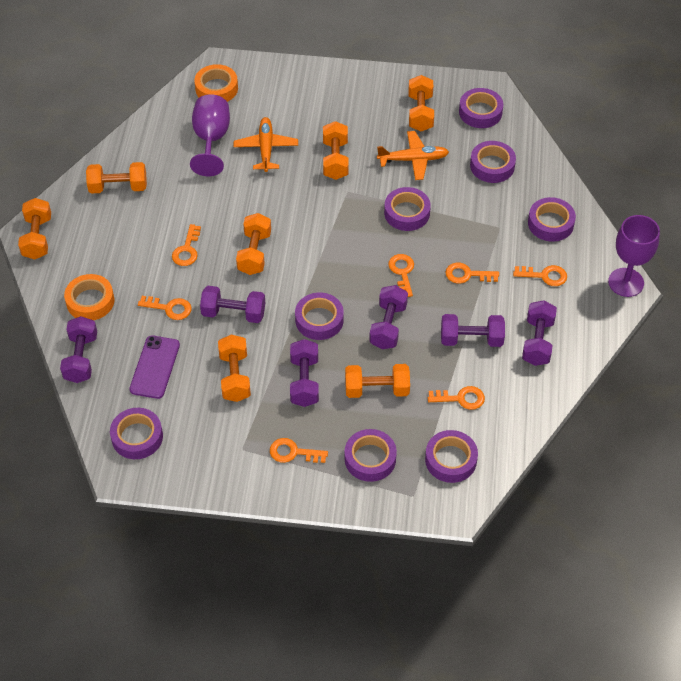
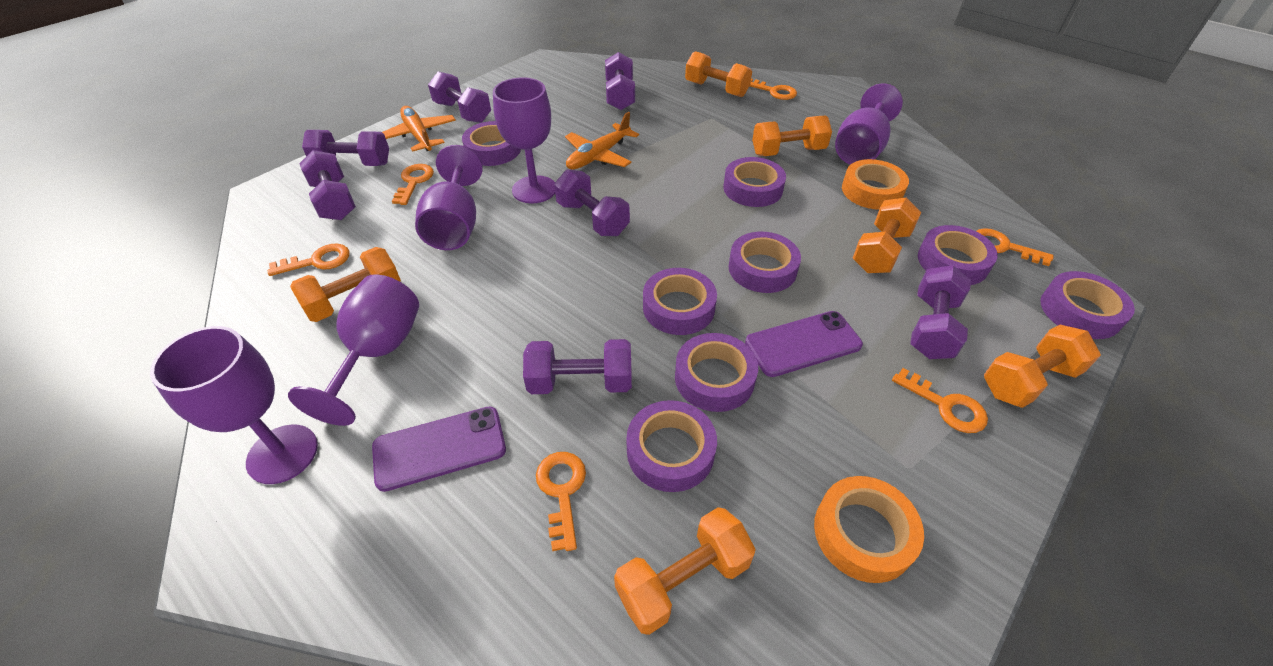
orange dumbbell: [18,198,51,259] [86,162,147,194] [218,335,251,402] [236,213,271,275] [323,121,349,180] [345,364,410,398] [408,75,434,131] = 7 -> [290,247,401,322] [614,507,756,635] [685,51,752,97] [752,115,832,156] [853,198,921,273] [984,325,1101,408] = 6
orange key: [138,296,192,320] [172,224,201,266] [270,438,328,463] [388,254,414,297] [428,386,485,410] [445,263,499,284] [513,265,567,286] = 7 -> [268,244,350,276] [392,164,434,205] [536,452,586,551] [750,79,797,100] [892,368,988,433] [976,228,1054,266] = 6
purple dumbbell: [60,316,97,383] [200,286,265,323] [290,339,319,407] [369,285,408,349] [441,314,505,347] [522,300,557,366] = 6 -> [299,150,356,220] [302,130,389,166] [428,71,491,123] [523,339,632,394] [554,169,630,236] [605,52,635,110] [910,265,971,359] = 7
purple goblet: [190,94,230,176] [608,215,660,297] = 2 -> [150,326,318,484] [288,274,419,426] [415,145,483,250] [493,77,555,203] [835,84,903,165] = 5
purple phone: [130,335,180,399] = 1 -> [372,407,506,492] [745,311,863,377] = 2

